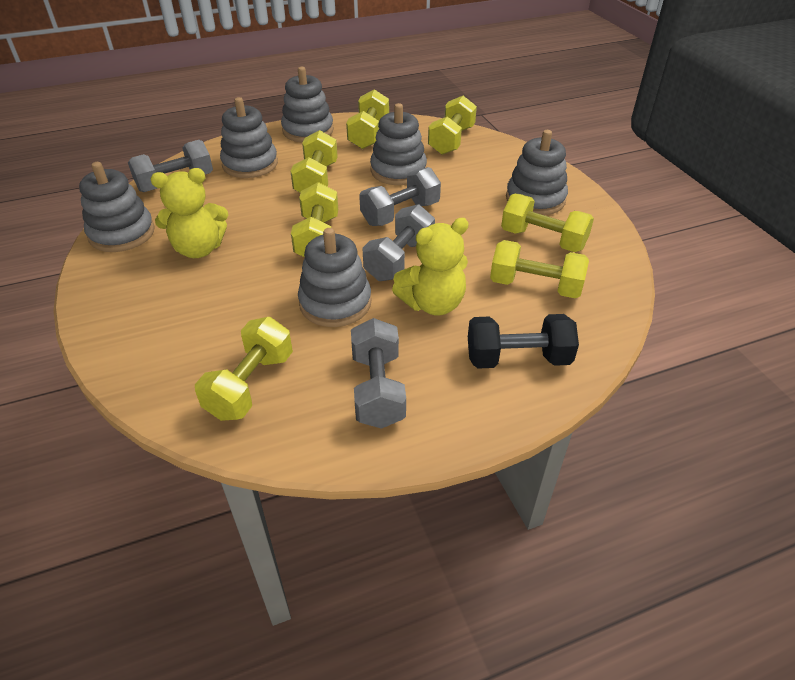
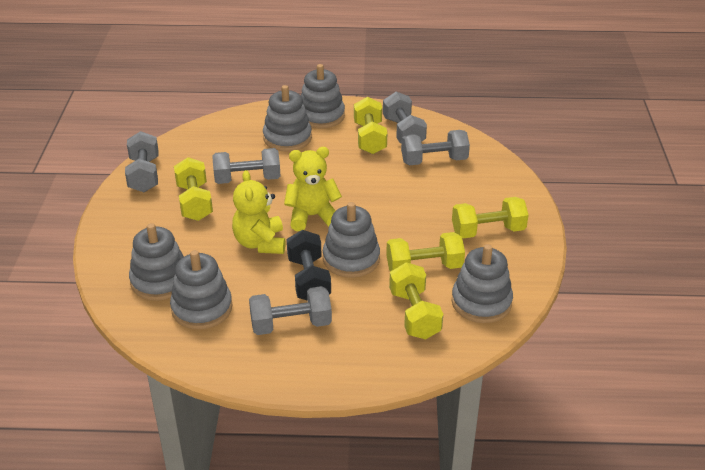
grey dumbbell: [128,140,213,192] [351,318,406,429] [359,167,441,226] [362,204,435,281] = 4 -> [125,131,159,192] [212,148,280,184] [249,286,332,335] [383,91,427,143] [401,130,470,165] = 5
yellow dumbbell: [195,317,293,421] [290,130,338,193] [291,182,338,257] [346,89,389,149] [428,96,477,155] [490,240,589,299] [501,193,594,252] = 7 -> [174,157,213,221] [354,97,387,154] [386,232,465,271] [389,262,443,339] [452,197,529,238] = 5

